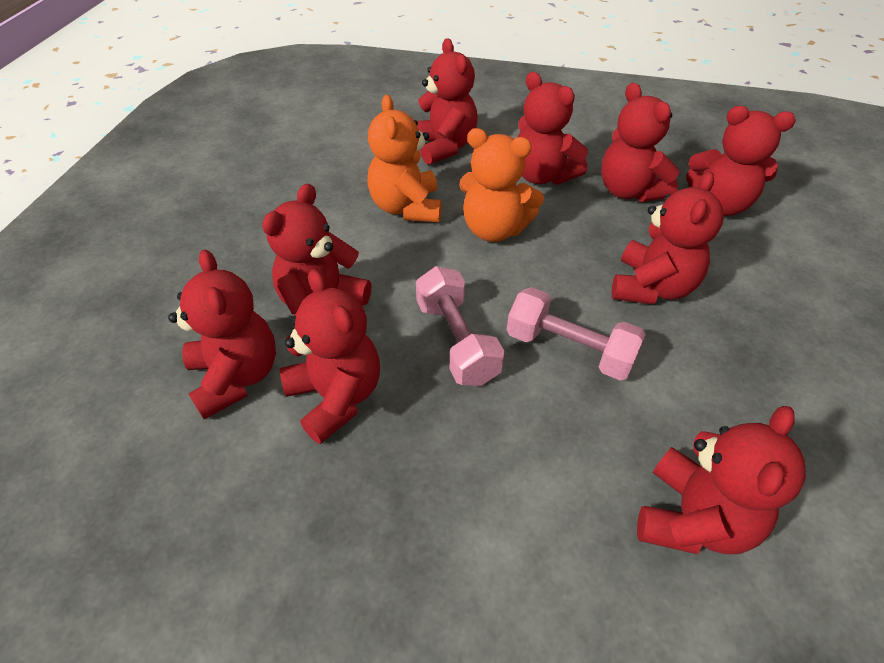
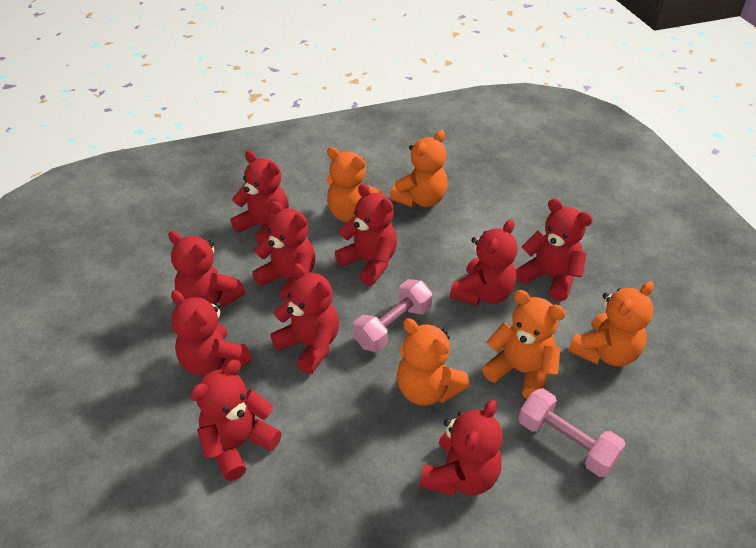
orange teddy bear: [367,95,442,222] [459,128,544,242] = 2 -> [327,147,383,222] [390,130,448,207] [397,318,470,405] [482,290,566,399] [568,281,654,366] = 5
red teddy bear: [168,250,276,419] [262,184,371,315] [280,269,380,444] [417,38,478,165] [517,72,588,185] [601,83,679,202] [612,171,724,304] [637,406,806,554] [686,106,796,216] = 9 -> [168,231,245,309] [171,290,252,376] [190,360,282,481] [231,151,289,244] [252,201,315,301] [270,263,339,374] [335,184,397,286] [420,400,503,496] [450,219,518,305] [516,199,593,301] = 10

